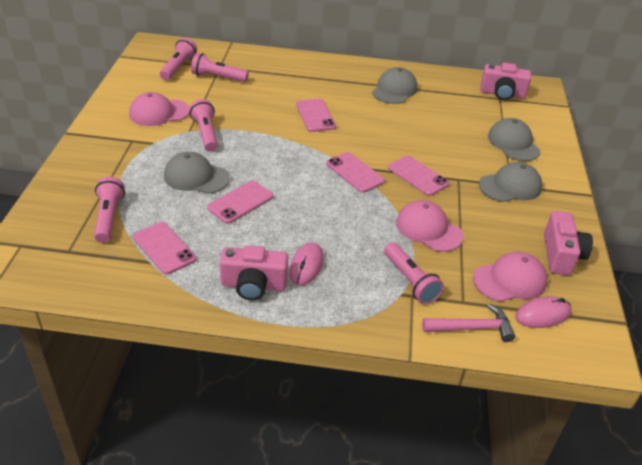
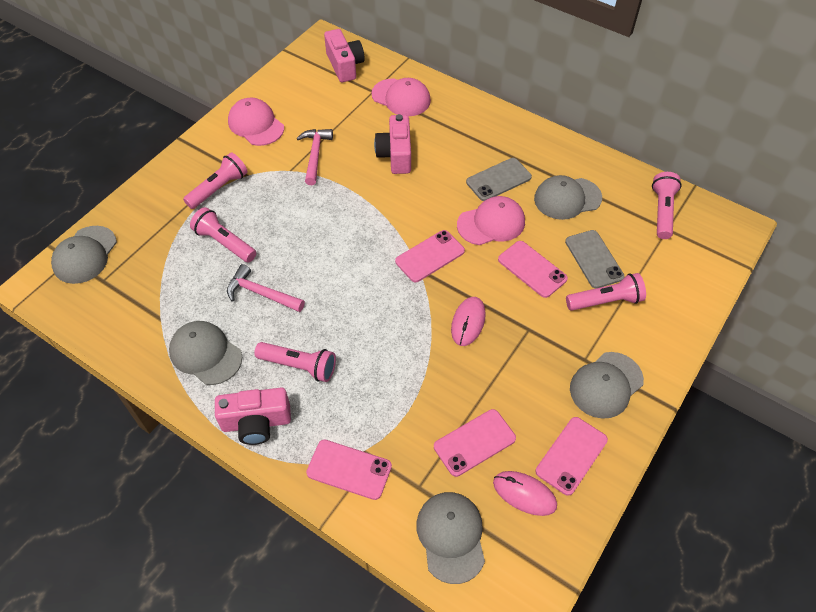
grey cap: [164,152,230,194] [372,67,417,104] [479,162,542,202] [488,118,541,161] = 4 -> [51,226,117,284] [169,321,242,385] [416,492,485,584] [534,175,602,220] [570,352,644,419] = 5
grey phone: none = 0 -> [466,158,532,201] [565,230,624,288] = 2
pink hammer: [422,304,515,342] = 1 -> [227,264,305,312] [296,129,333,185] = 2

